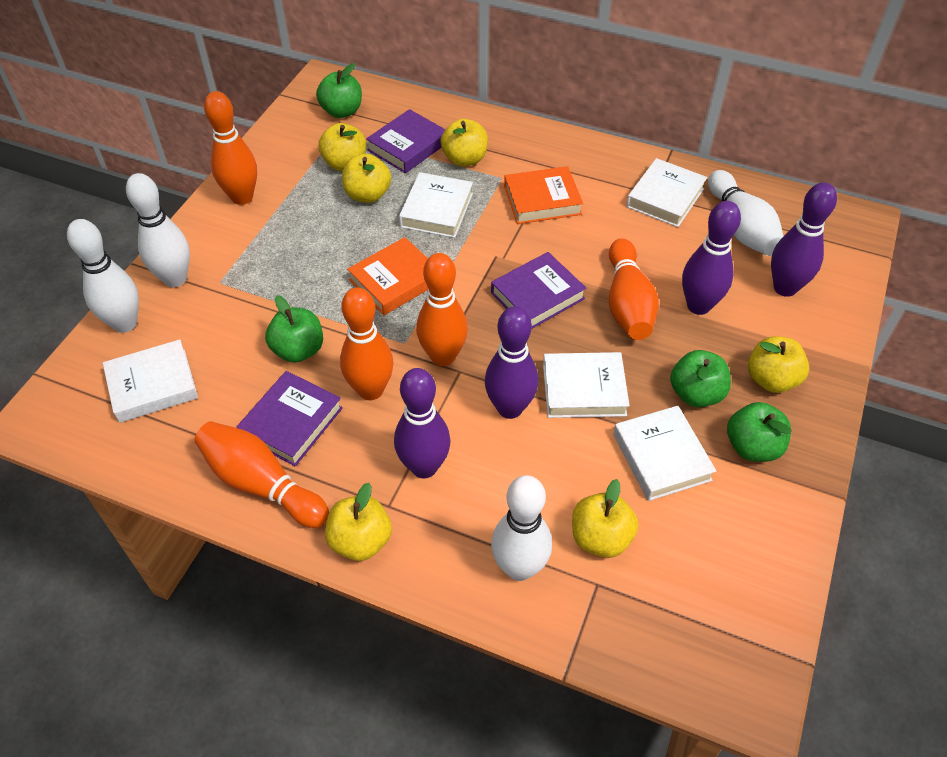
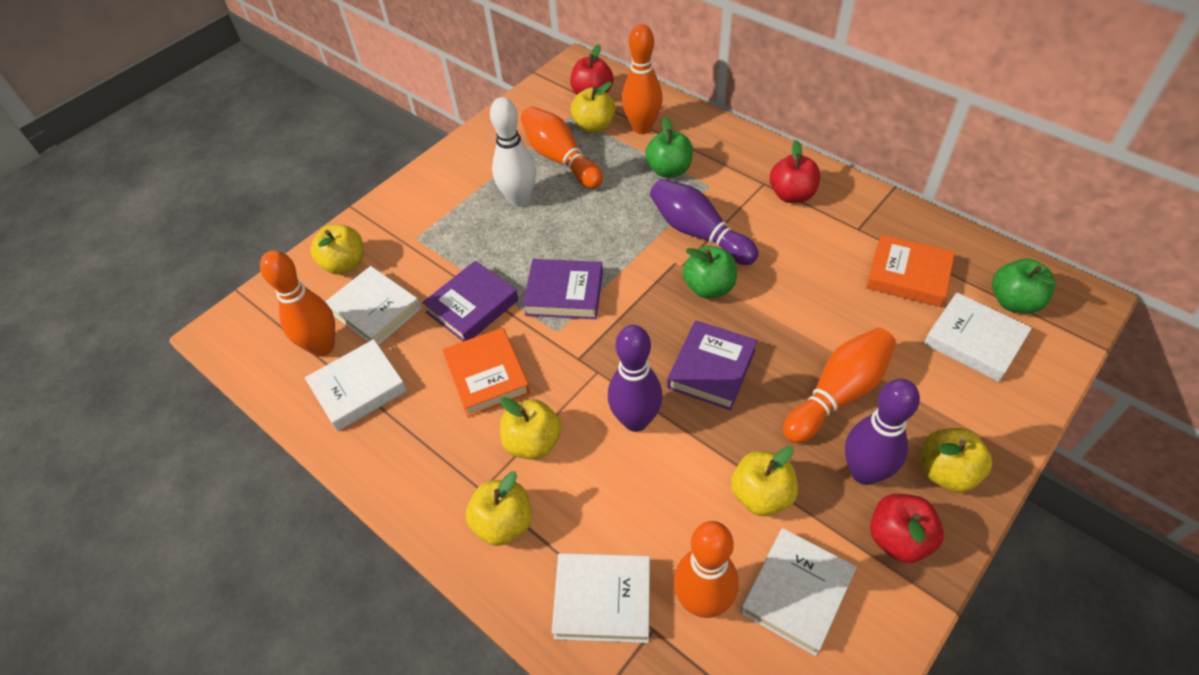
green apple: [265,295,323,363] [316,63,362,118] [670,350,731,407] [727,402,792,462] = 4 -> [645,117,693,178] [683,246,737,298] [992,259,1057,314] = 3
purple bowling pin: [394,368,451,478] [485,306,538,419] [682,201,741,315] [771,183,837,297] = 4 -> [608,325,663,432] [650,179,759,265] [845,379,920,485] = 3
red apple: none = 0 -> [570,44,614,95] [770,140,820,203] [870,494,944,563] = 3
white bowling pin: [67,219,139,333] [126,173,190,287] [491,475,552,581] [708,170,783,256] = 4 -> [490,97,536,207] = 1

